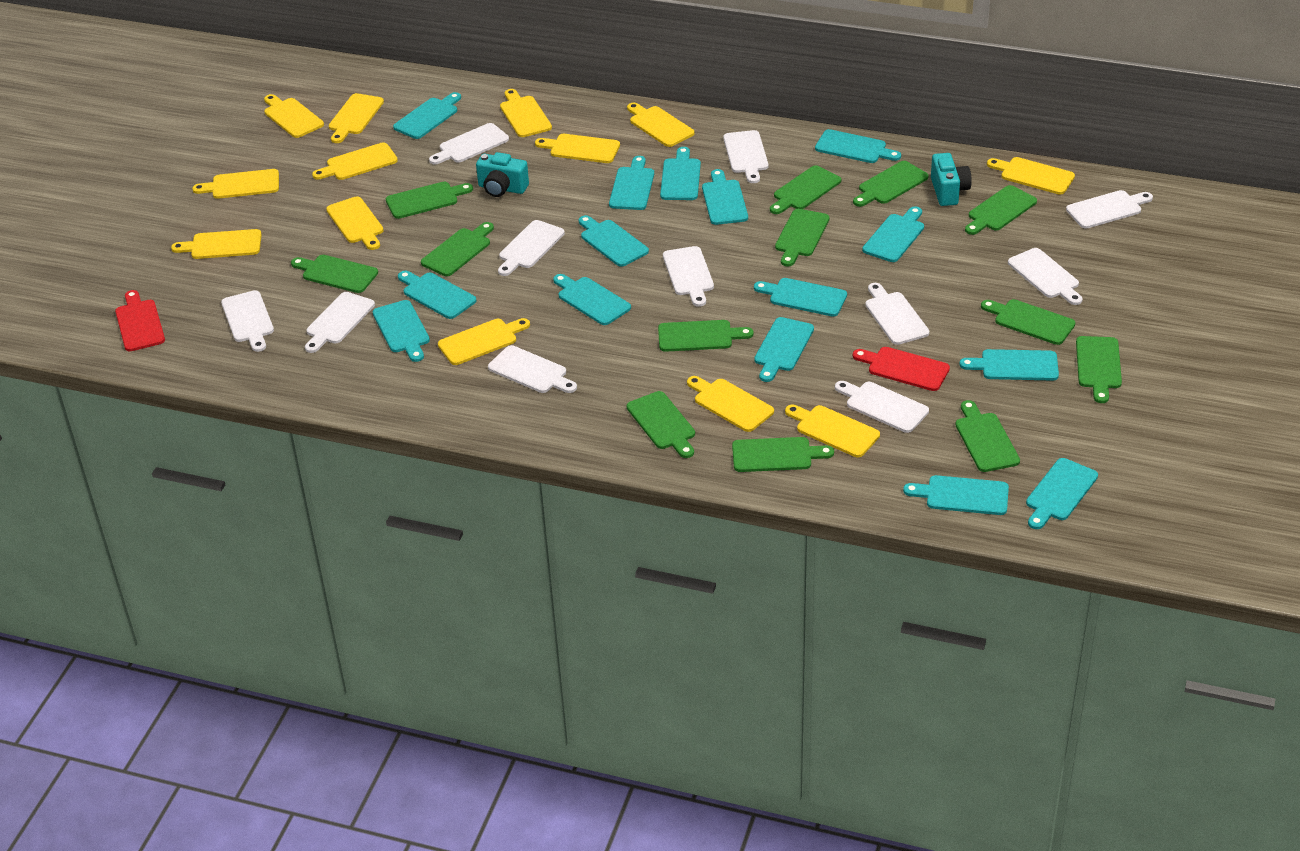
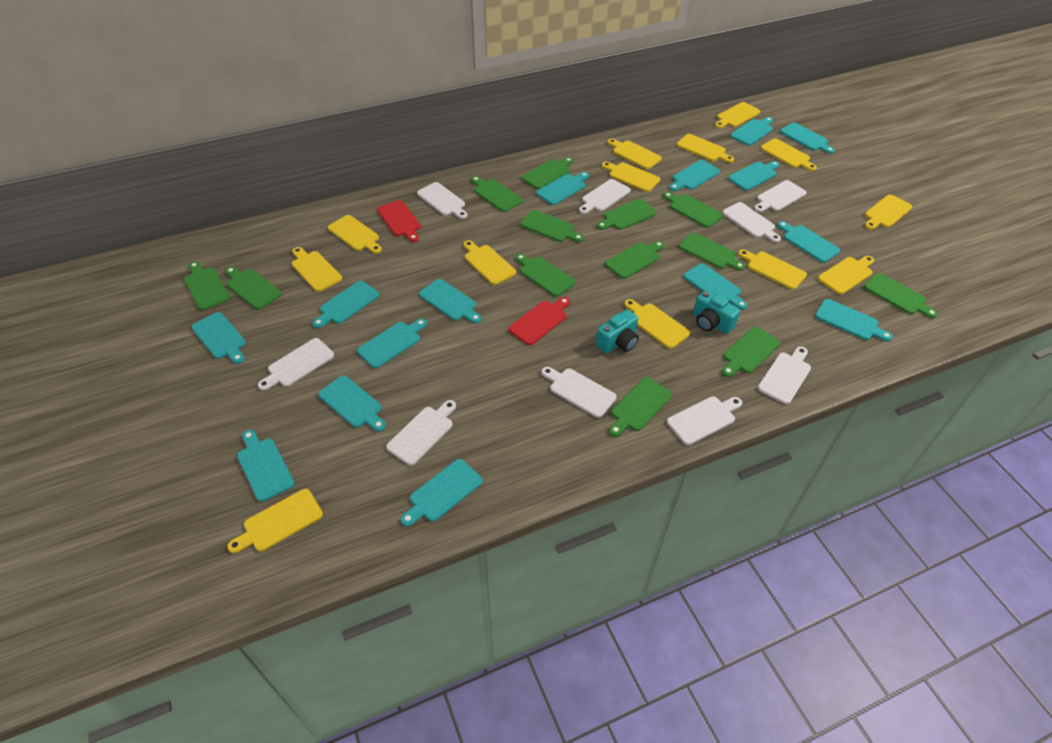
white cutting board: [221,290,274,352] [305,292,375,353] [429,123,509,165] [488,345,577,393] [498,220,565,276] [663,246,714,307] [723,130,768,183] [835,381,929,433] [865,283,930,345] [1008,248,1083,305] [1066,190,1153,229] = 11 -> [258,338,334,391] [386,400,456,465] [417,182,468,219] [541,367,617,418] [579,179,631,214] [667,396,742,445] [722,202,781,243] [754,180,807,212] [758,347,811,404] = 9

